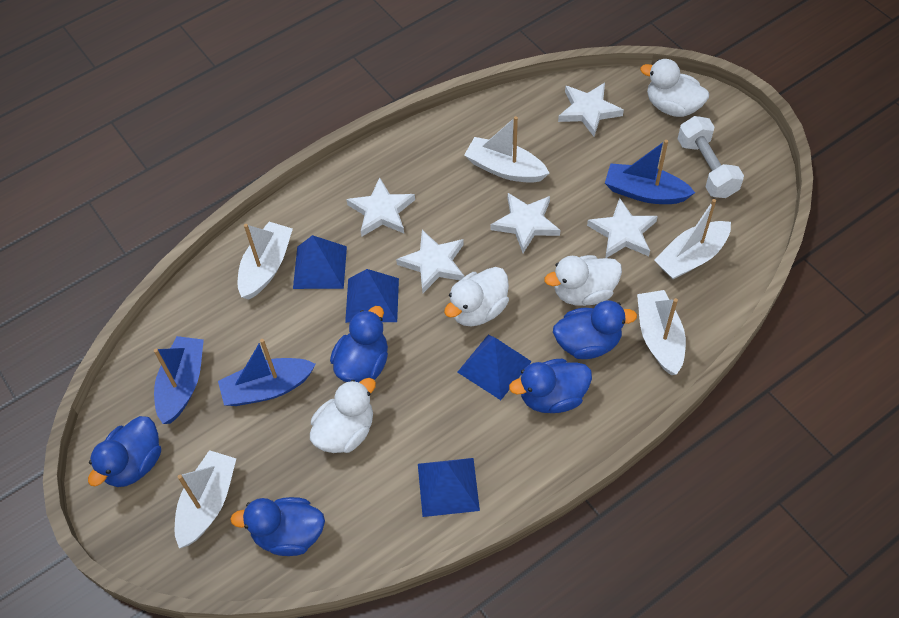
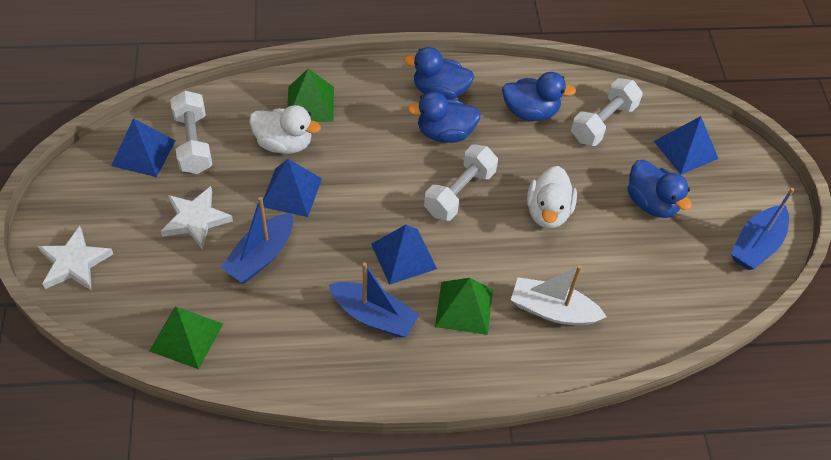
blue duck: [88,416,161,487] [230,497,325,556] [330,306,388,382] [509,359,592,413] [553,300,637,359] = 5 -> [404,47,474,99] [407,92,481,143] [502,72,576,121] [628,160,692,218] = 4
green pyramid: none = 0 -> [149,307,223,369] [287,69,334,122] [435,278,493,335] = 3
white boat: [175,450,237,548] [238,222,293,299] [464,116,549,183] [637,290,686,375] [654,199,731,279] = 5 -> [511,265,607,325] = 1
white duck: [310,378,376,453] [444,267,509,327] [544,255,622,306] [640,59,709,117] = 4 -> [249,105,321,154] [527,166,577,228] = 2
white dumbbell: [678,116,744,198] = 1 -> [170,91,212,174] [424,144,498,221] [571,78,643,146] = 3
white star: [346,177,415,237] [396,230,464,293] [491,193,561,253] [558,82,624,136] [587,198,658,258] = 5 -> [38,226,113,290] [161,186,233,250] = 2

